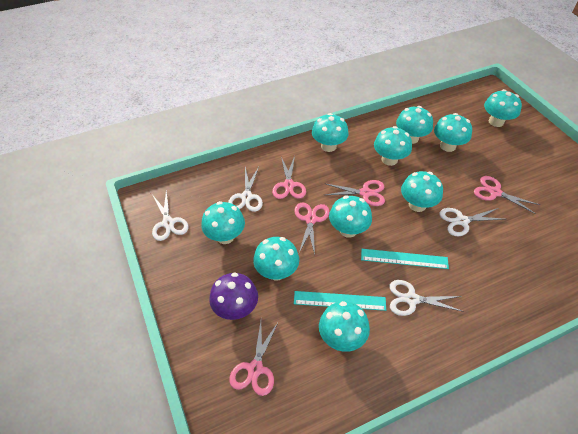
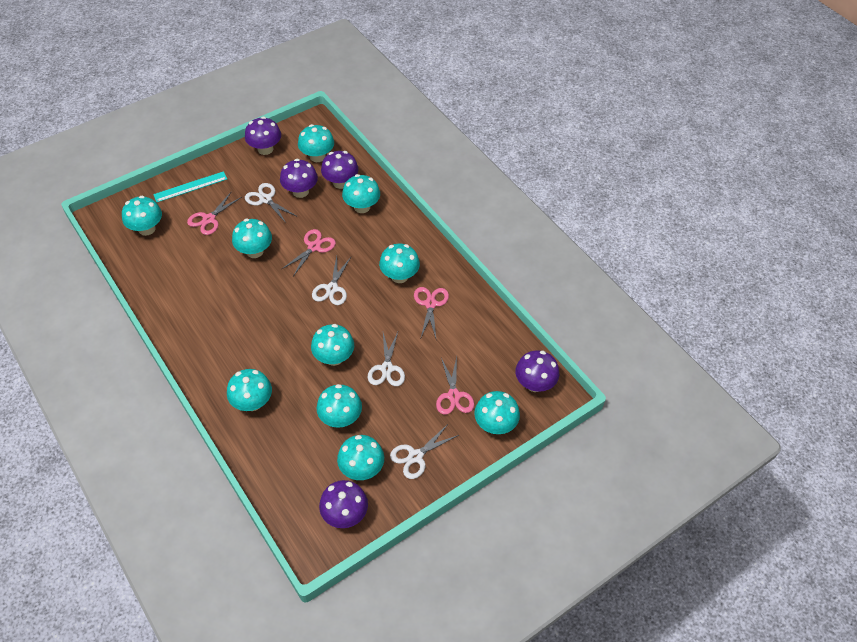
pink scissors: [229,321,279,396] [272,156,306,199] [294,203,329,255] [324,180,385,206] [474,176,540,214] = 5 -> [187,191,242,235] [282,229,336,276] [414,287,449,338] [436,357,474,415] = 4
purple mushroom: [209,272,258,320] = 1 -> [245,117,281,155] [280,159,318,198] [319,480,368,528] [321,151,358,189] [515,350,559,392] = 5
turquoise ruler: [294,291,386,311] [361,249,449,269] = 2 -> [153,171,227,202] = 1

